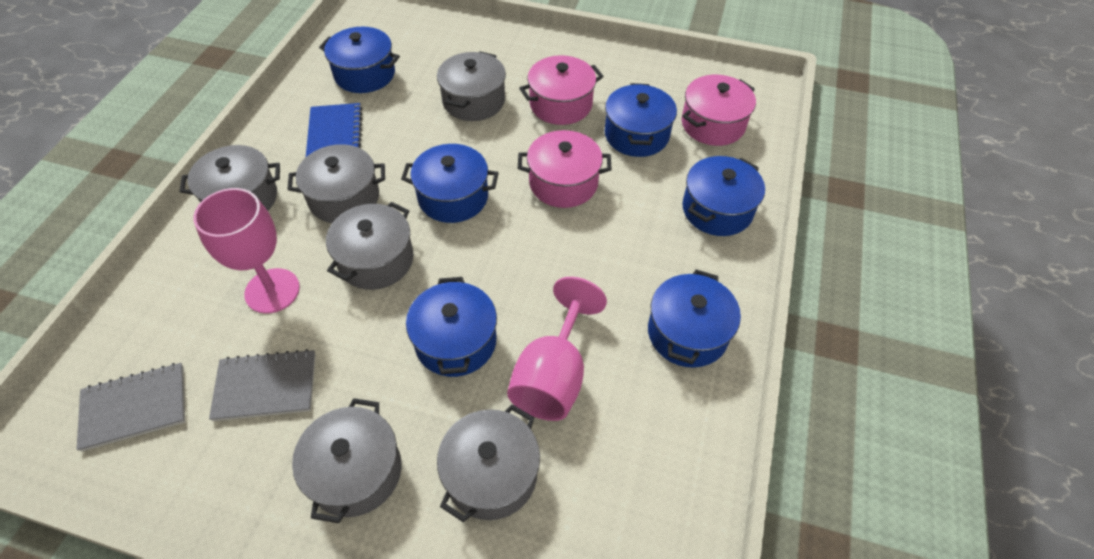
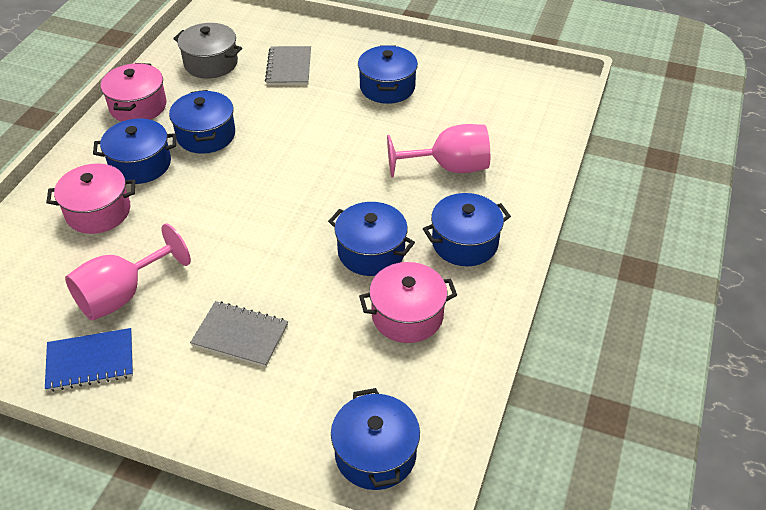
grey pot: [180,145,280,211] [287,144,385,223] [292,398,401,523] [326,202,414,290] [437,51,506,121] [437,404,540,522] = 6 -> [173,23,242,79] = 1

